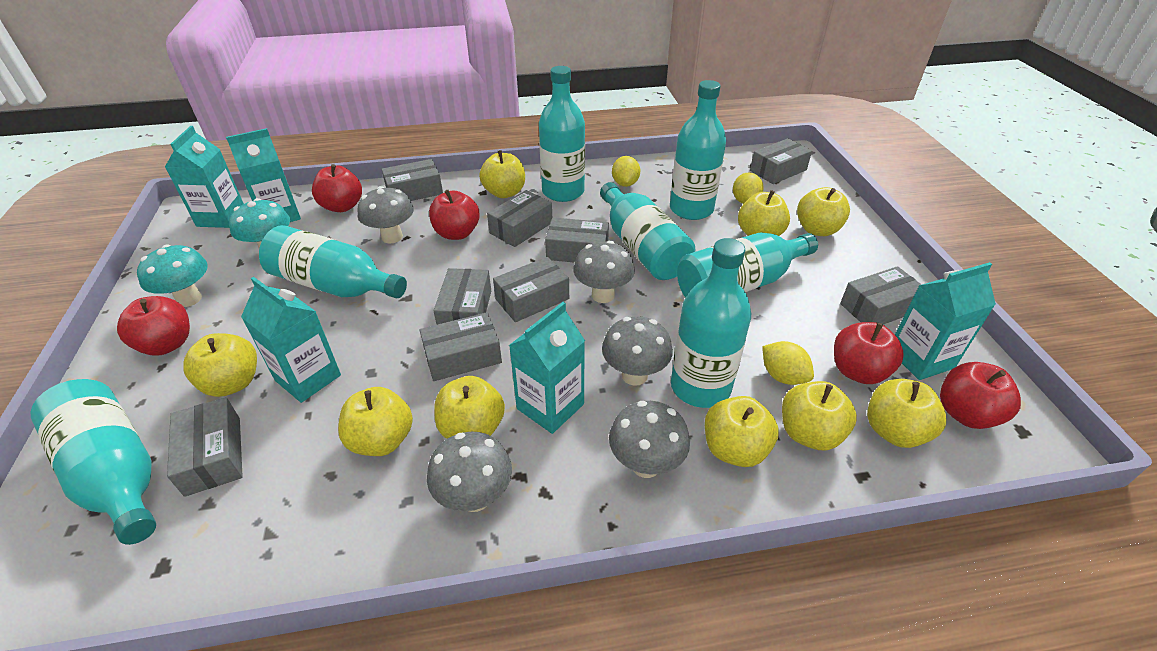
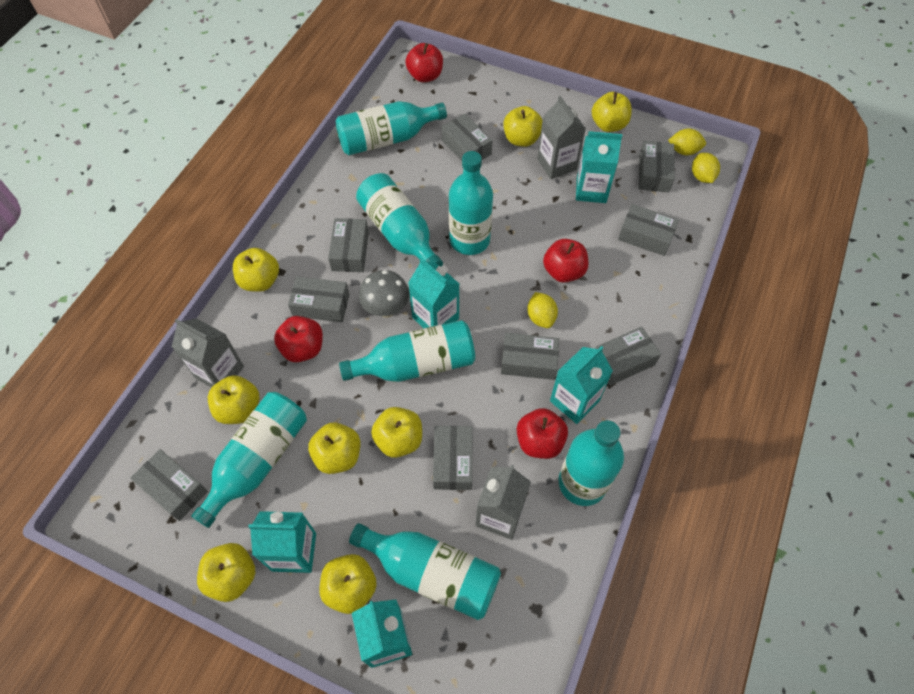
grey carton: none = 0 -> [172,318,244,388] [475,465,531,540] [537,96,586,179] = 3
grey mushroom: [357,186,414,244] [427,432,512,512] [573,241,635,303] [602,316,673,386] [609,401,690,478] = 5 -> [359,270,409,318] = 1
red apple: [117,296,190,355] [312,164,362,212] [429,190,480,240] [834,322,904,384] [940,362,1021,429] = 5 -> [274,316,323,362] [405,43,443,82] [517,408,568,459] [543,239,588,283] = 4
turquoise mushroom: [137,245,208,307] [229,198,290,248] = 2 -> none = 0
yellow apple: [183,333,257,397] [338,387,413,456] [434,376,505,439] [479,150,525,198] [705,396,779,467] [738,190,790,236] [782,381,857,450] [797,187,850,236] [867,379,946,448] = 9 -> [197,543,255,602] [208,375,259,424] [233,248,279,292] [308,423,360,474] [320,554,377,614] [371,407,422,458] [503,106,543,147] [592,92,632,132] = 8

